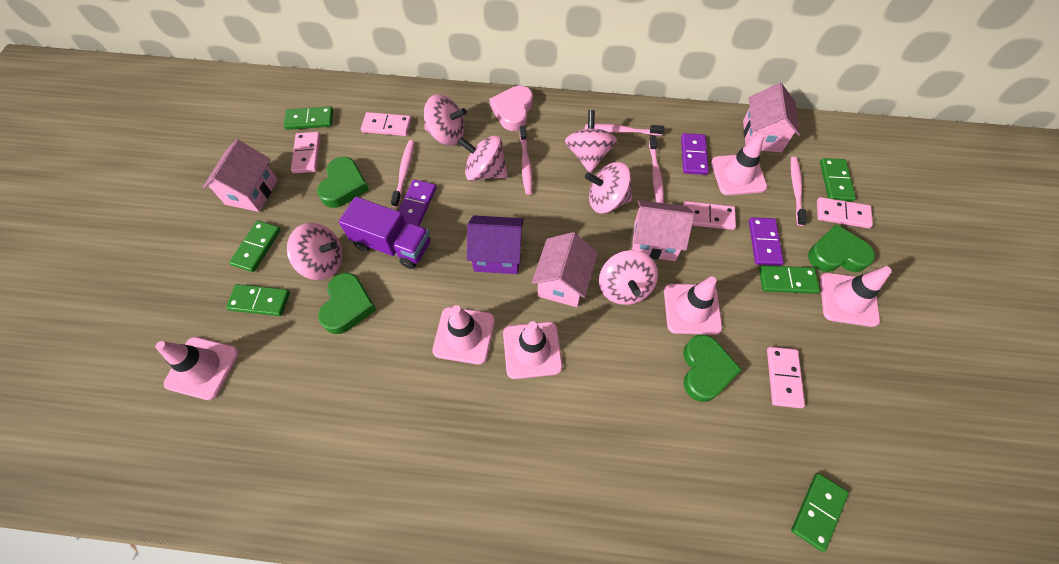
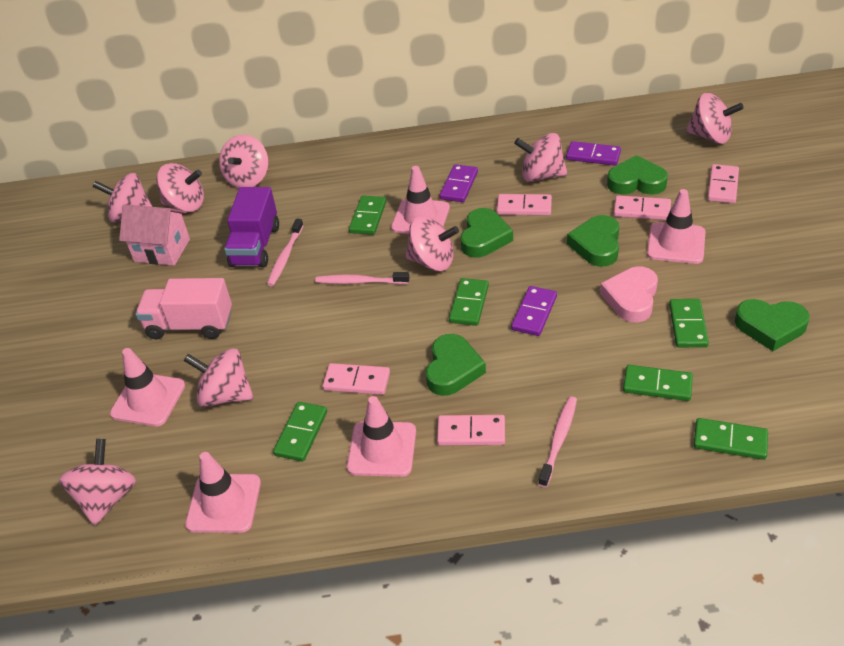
green heart: [317,157,369,208] [318,273,376,334] [683,335,742,402] [808,224,875,272] = 4 -> [426,334,486,396] [461,208,513,258] [567,215,619,267] [607,155,668,195] [735,299,810,351] = 5
pink house: [203,139,278,212] [532,232,598,307] [632,200,694,261] [743,83,800,152] = 4 -> [119,204,190,266] = 1
pink spinning top: [287,223,343,280] [424,94,467,145] [458,135,508,181] [565,110,617,173] [585,162,633,214] [599,250,658,305] = 6 -> [59,439,136,526] [93,173,153,223] [157,163,204,212] [184,348,253,407] [219,135,269,188] [405,216,459,271] [514,133,567,182] [686,93,744,144] = 8
pink toothbrush: [391,140,414,208] [520,126,533,195] [585,124,664,135] [649,135,664,203] [791,157,807,226] = 5 -> [267,218,304,286] [315,272,410,284] [538,396,577,487] = 3
pink traffic cone: [156,337,239,400] [432,305,495,365] [503,321,563,379] [664,277,722,335] [711,133,767,195] [820,266,892,327] = 6 -> [110,348,185,426] [185,452,261,533] [347,396,416,477] [391,166,450,234] [647,189,706,264] = 5
pink truck: none = 0 -> [135,278,232,339] = 1
purple house: [467,215,524,274] = 1 -> none = 0

